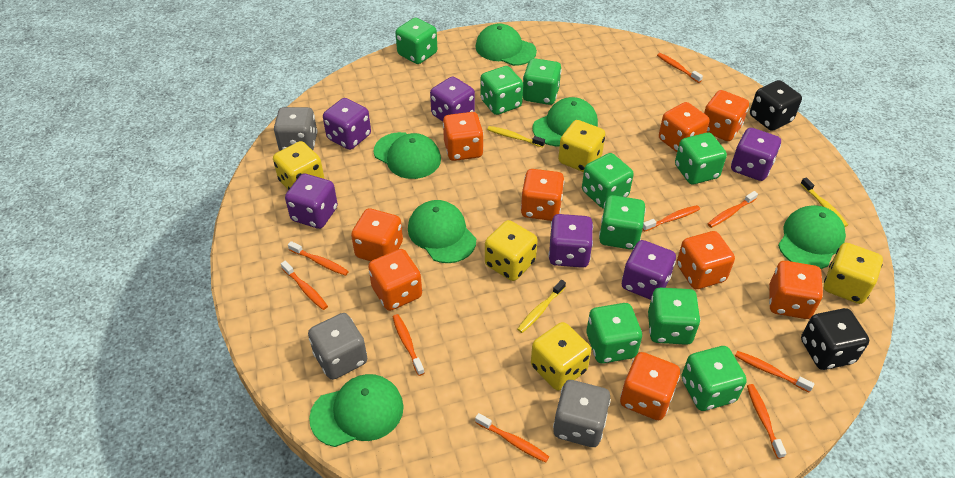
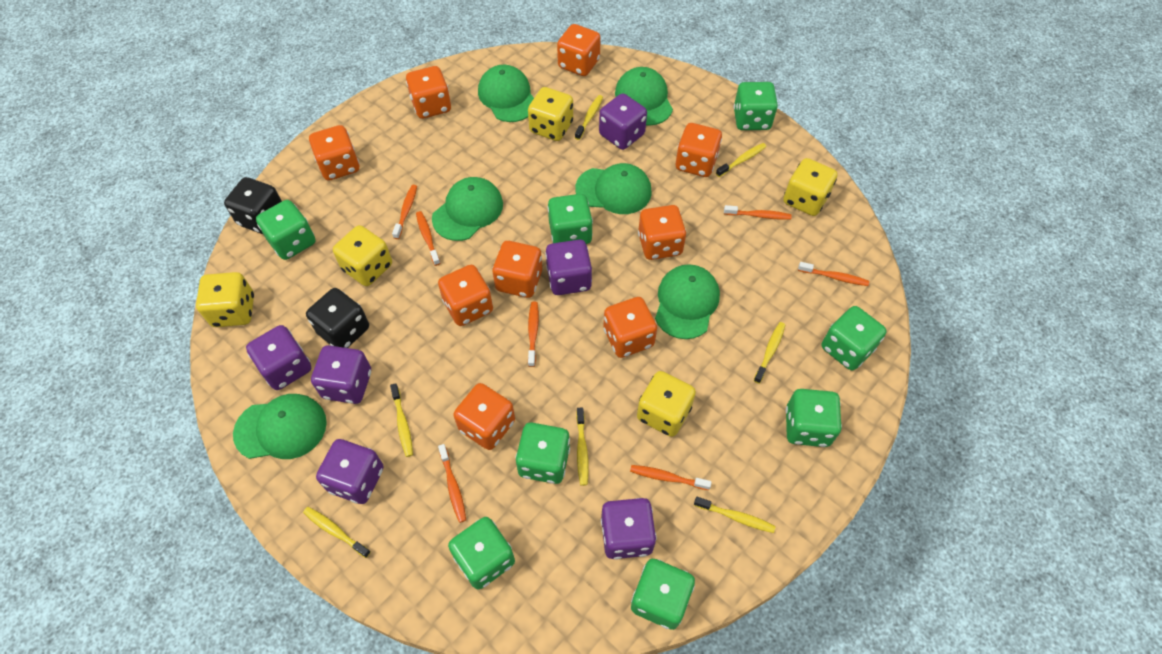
green dice: [395,18,437,64] [480,66,523,115] [523,58,562,105] [582,153,634,209] [587,303,642,363] [599,195,646,250] [648,288,700,345] [675,133,727,184] [681,346,747,411] = 9 -> [256,200,316,260] [448,517,515,589] [515,422,570,484] [548,194,593,244] [631,559,695,630] [734,82,778,130] [786,389,842,447] [822,306,887,370] = 8
grey dice: [274,107,318,151] [308,313,368,380] [553,380,611,447] = 3 -> none = 0
orange toothbrush: [281,261,328,310] [288,241,349,276] [393,314,425,376] [475,413,549,463] [643,205,700,232] [657,53,703,83] [708,191,758,228] [735,351,814,393] [747,384,786,459] = 9 -> [392,185,417,239] [416,211,440,266] [438,444,466,523] [528,302,539,367] [630,465,711,490] [724,205,792,220] [798,262,869,286] = 7
yellow toothbrush: [487,126,545,147] [517,280,566,333] [800,177,848,227] = 3 -> [303,507,371,558] [390,383,413,457] [575,95,603,140] [576,407,589,486] [694,497,776,533] [716,143,766,177] [754,322,785,384] = 7

